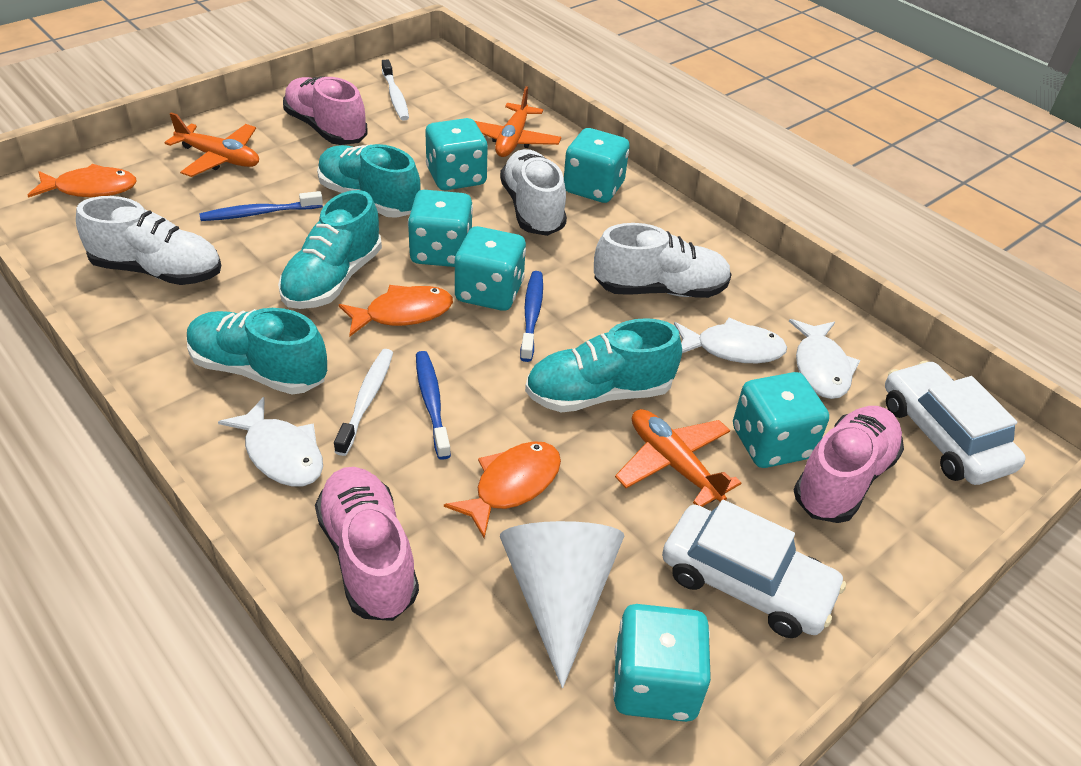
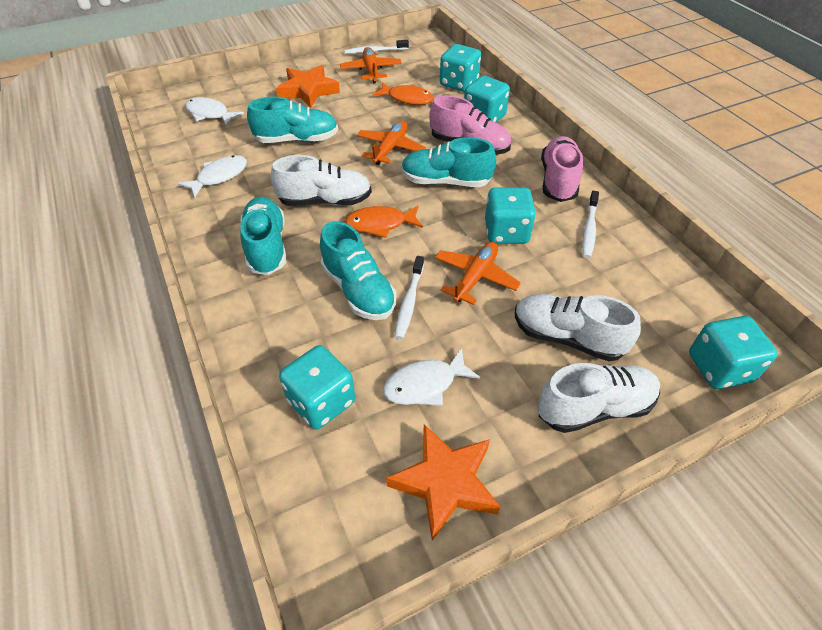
blue toothbrush: [200,191,323,221] [416,351,451,460] [520,271,543,362] = 3 -> none = 0
orange fish: [27,164,137,198] [339,285,453,336] [444,441,561,538] = 3 -> [345,205,423,238] [372,82,434,105] = 2
orange star: none = 0 -> [276,65,340,108] [386,424,501,541] = 2
pink shoe: [283,77,368,145] [315,467,419,621] [794,406,904,523] = 3 -> [429,95,511,155] [541,136,583,202] = 2
turquoise dice: [408,190,473,267] [425,118,488,190] [455,226,526,311] [564,128,630,203] [613,604,711,722] [733,372,829,468] = 6 -> [279,345,355,429] [440,44,481,92] [464,76,510,123] [485,187,536,244] [689,316,778,389] = 5
white car: [662,500,846,638] [885,361,1026,485] = 2 -> none = 0
white cone: [500,521,624,688] = 1 -> none = 0
white toothbrush: [334,349,393,456] [382,59,409,121] = 2 -> [344,40,409,54] [394,256,424,339] [582,191,599,258] = 3

